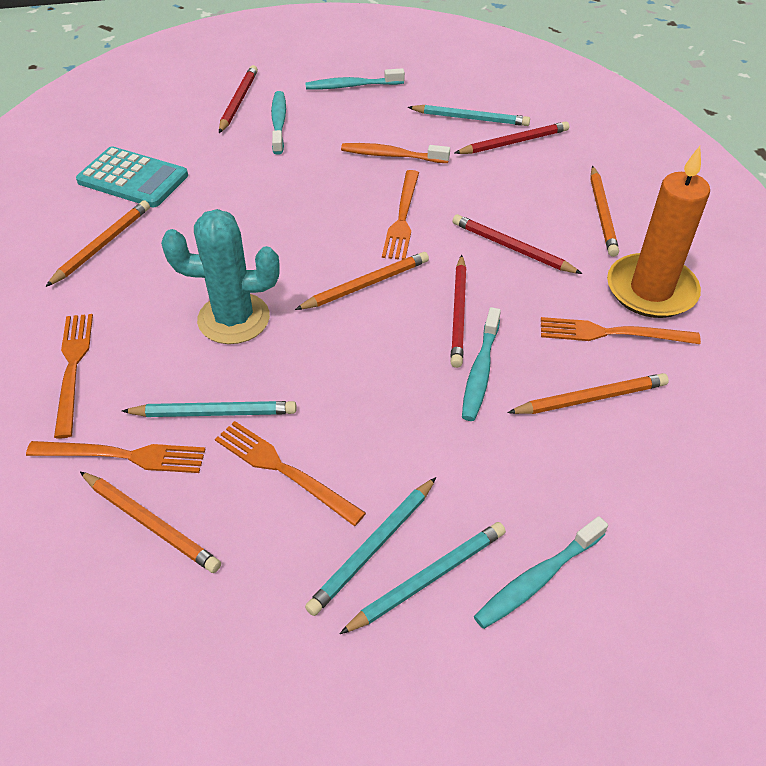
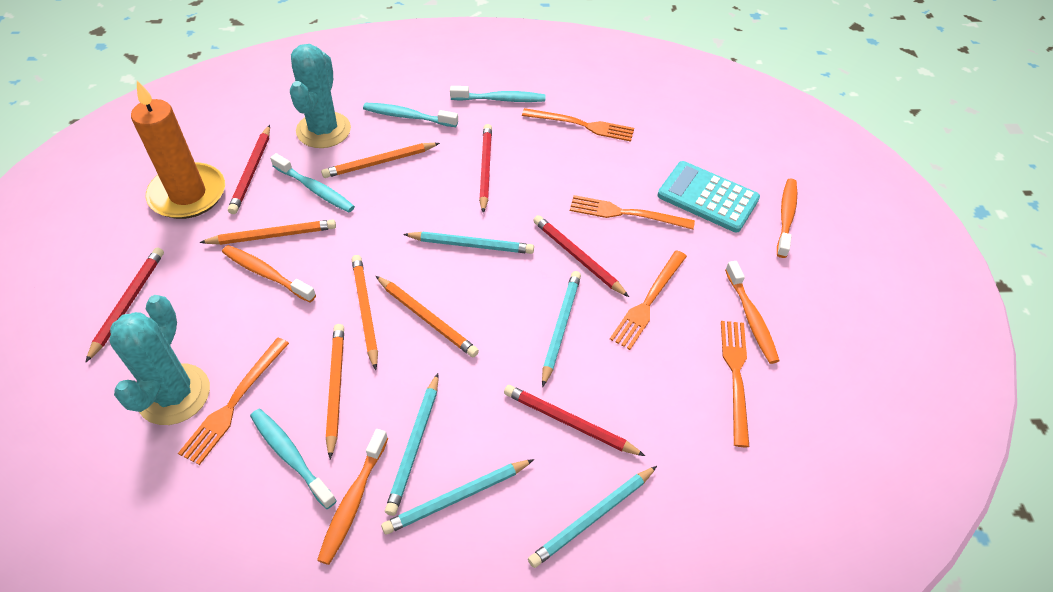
orange toothbrush: [341,143,450,163] = 1 -> [222,245,316,303] [317,429,388,565] [725,261,780,364] [777,179,797,258] = 4
red pencil: [219,65,258,133] [451,255,466,368] [452,214,582,274] [455,121,569,154] = 4 -> [85,248,164,363] [228,125,270,214] [479,124,492,213] [504,385,645,456] [533,215,629,297] = 5
turquoise cactus: [161,209,280,344] = 1 -> [110,295,210,425] [290,44,351,148] = 2
turquoise pencil: [122,401,297,417] [305,477,436,616] [340,522,506,634] [408,105,530,126] = 4 -> [381,459,534,535] [385,373,439,516] [403,231,534,254] [528,466,657,568] [542,271,581,387] = 5

